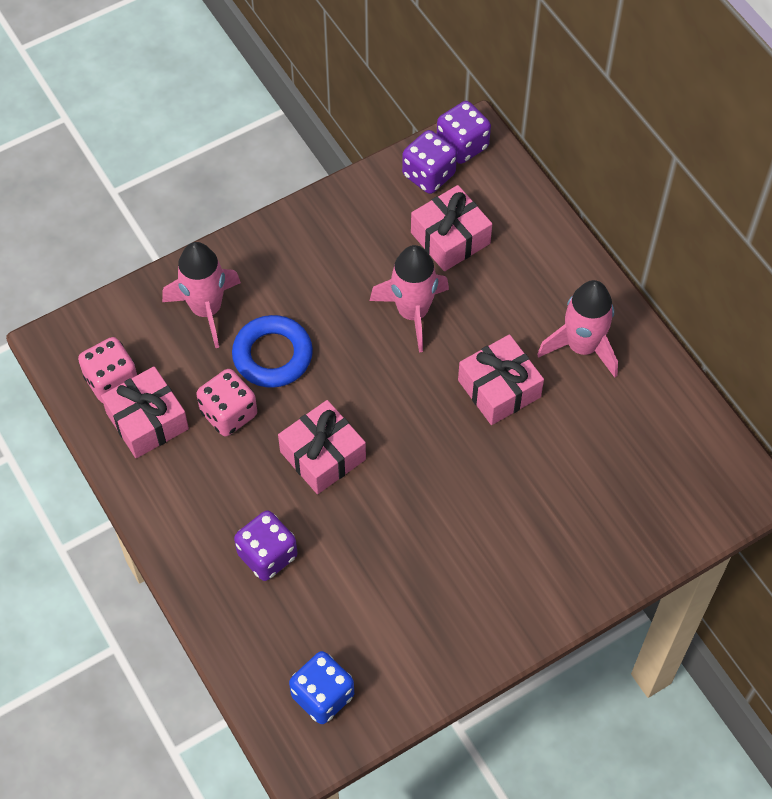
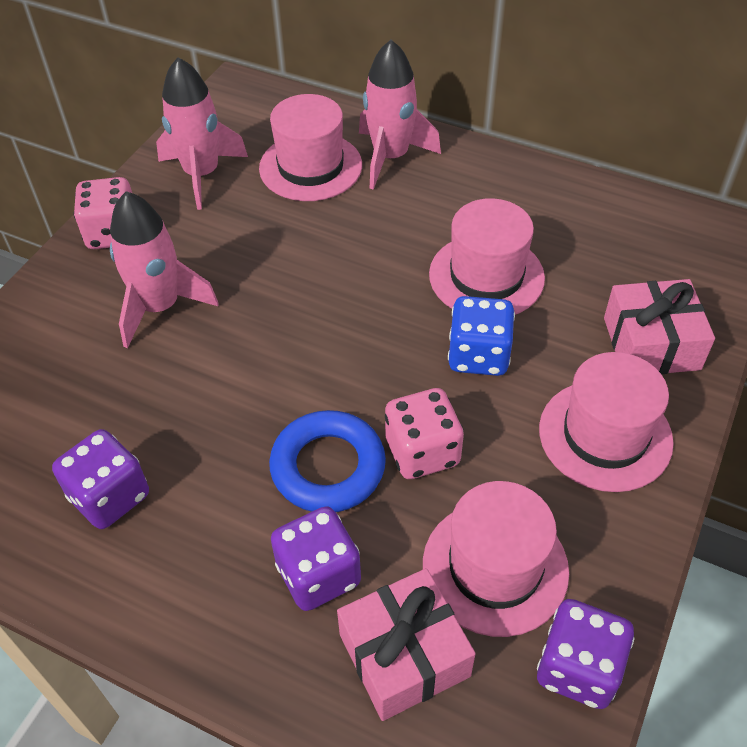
pink gift: [101,366,189,458] [278,400,366,494] [411,185,492,271] [458,334,544,425] = 4 -> [337,568,476,721] [604,279,715,374] = 2
pink hat: none = 0 -> [259,94,362,201] [423,481,569,637] [429,198,545,315] [539,352,674,492] = 4

